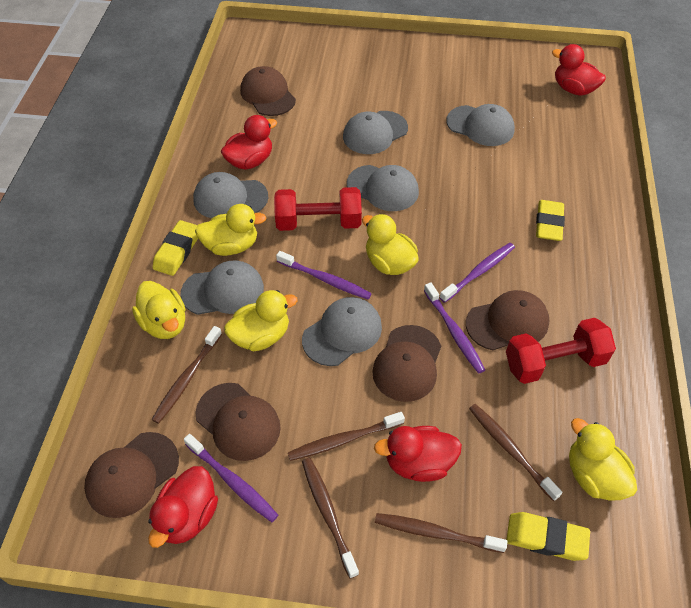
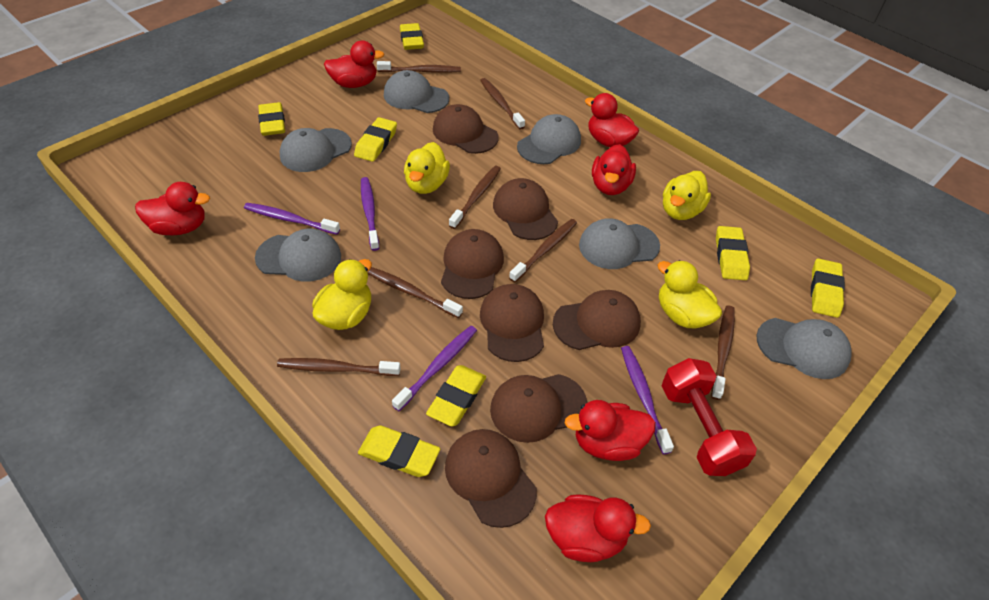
brown cap: [84,432,179,518] [195,383,281,461] [240,66,296,116] [372,325,441,402] [466,290,549,350] = 5 -> [433,104,499,154] [441,229,504,299] [445,429,537,528] [480,284,544,362] [490,374,587,443] [493,178,558,240] [553,290,641,350] = 7
brown toothbrush: [151,326,222,424] [288,412,405,461] [302,458,359,579] [375,513,508,553] [469,404,563,501] = 5 -> [277,358,401,376] [368,267,463,318] [377,61,461,73] [449,166,501,229] [480,78,525,130] [509,219,577,282] [711,306,735,400] = 7
red duck: [148,466,218,548] [221,115,277,170] [374,426,462,482] [552,44,606,96] = 4 -> [135,182,210,236] [324,40,384,88] [545,494,651,562] [565,400,656,461] [585,93,639,147] [592,144,636,195] = 6
red dumbbell: [274,187,362,231] [506,318,616,384] = 2 -> [662,358,757,476] = 1
yellow duck: [132,281,185,339] [195,204,267,256] [224,290,298,351] [362,214,419,275] [569,418,637,501] = 5 -> [312,259,372,330] [404,142,450,194] [658,260,722,329] [663,171,711,220] = 4
yellow eraser: [153,220,198,276] [506,512,590,561] [536,200,565,241] = 3 -> [258,102,285,136] [354,117,397,162] [358,425,440,477] [400,23,424,50] [426,365,486,427] [716,226,750,280] [811,258,845,318] = 7

